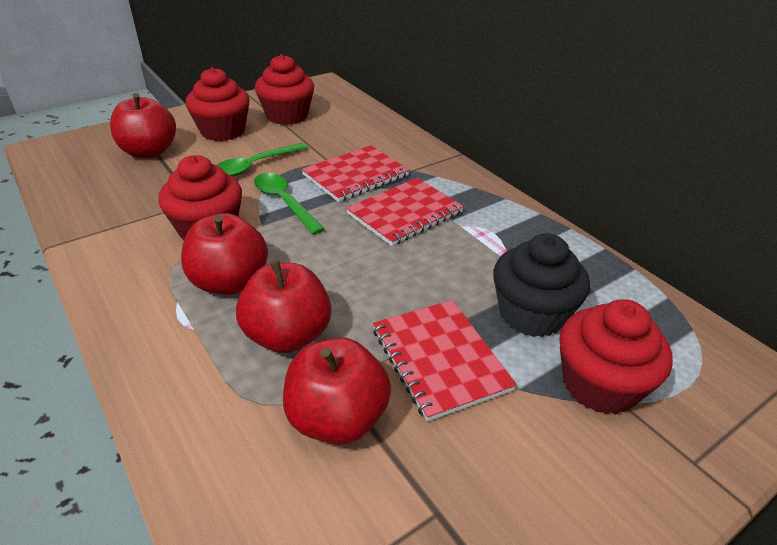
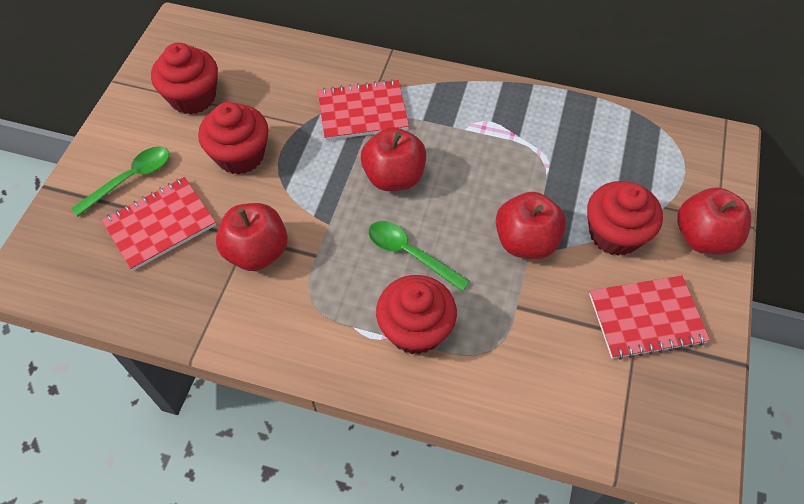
black cupcake: [493,233,590,337] = 1 -> none = 0

